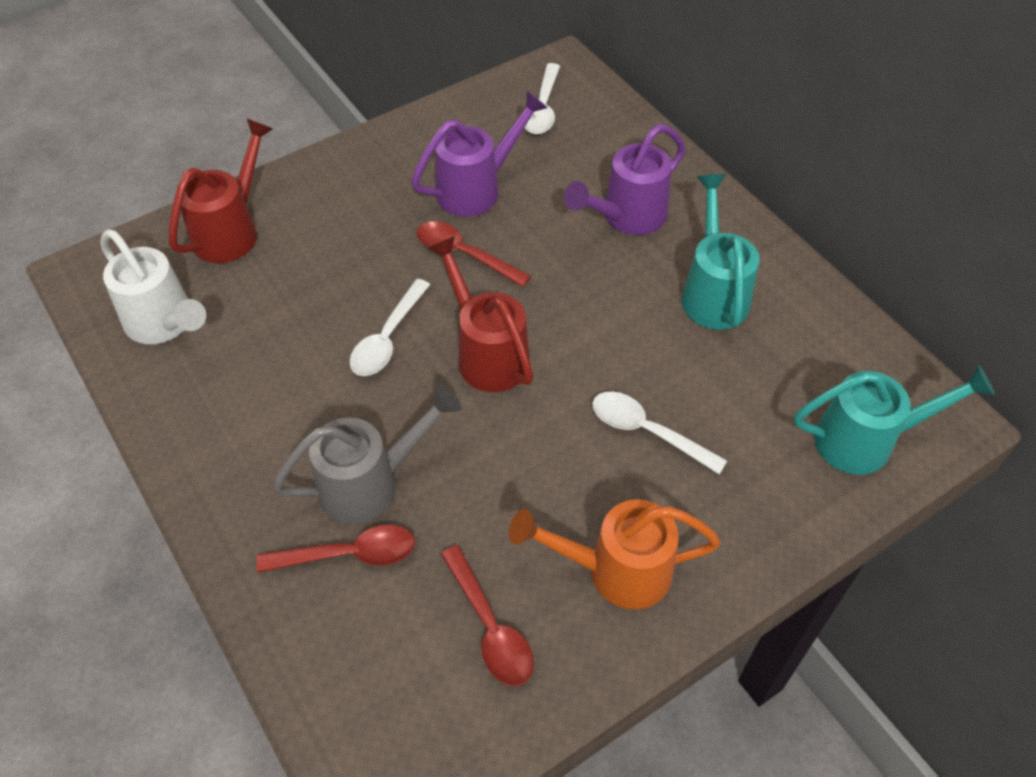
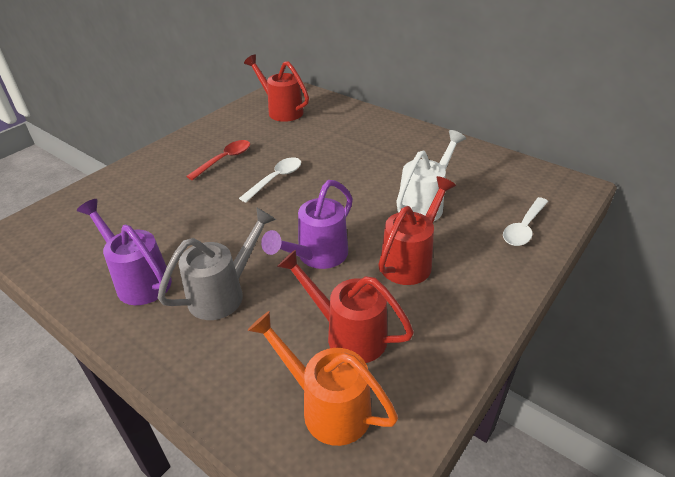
red spoon: [256,525,415,573] [417,221,531,287] [441,545,534,686] = 3 -> [186,140,250,180] = 1
red watering can: [169,118,273,263] [428,236,533,392] = 2 -> [244,55,309,122] [277,250,414,363] [378,176,456,285] = 3
turquoise watering can: [681,174,760,330] [794,365,995,475] = 2 -> none = 0
white spoon: [349,279,430,376] [524,63,560,134] [592,391,727,474] = 3 -> [239,157,301,202] [503,197,548,246] = 2

